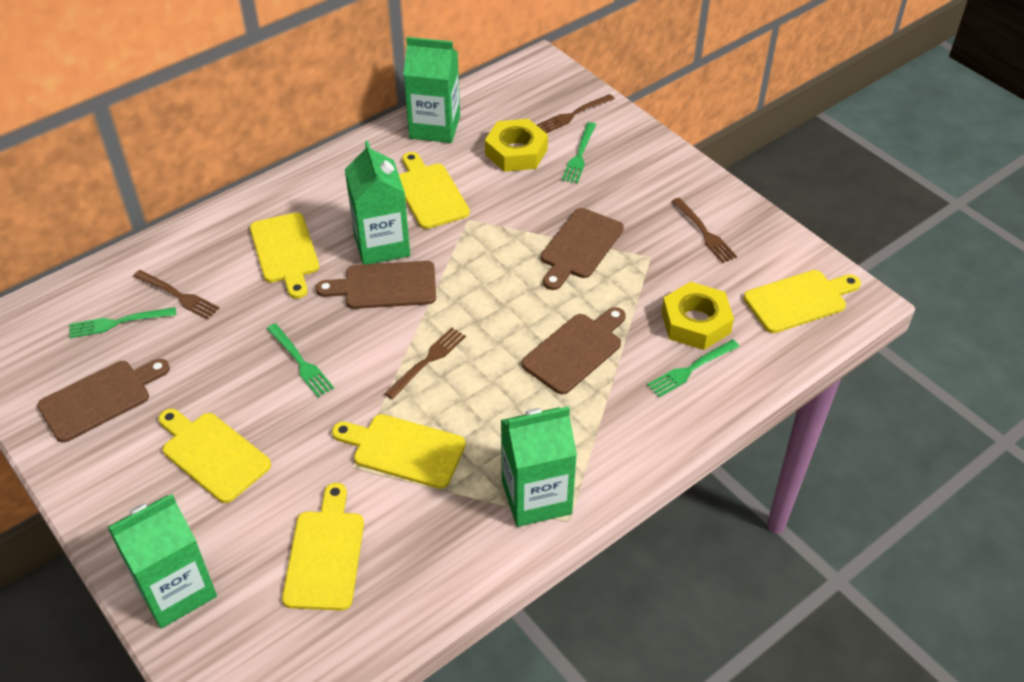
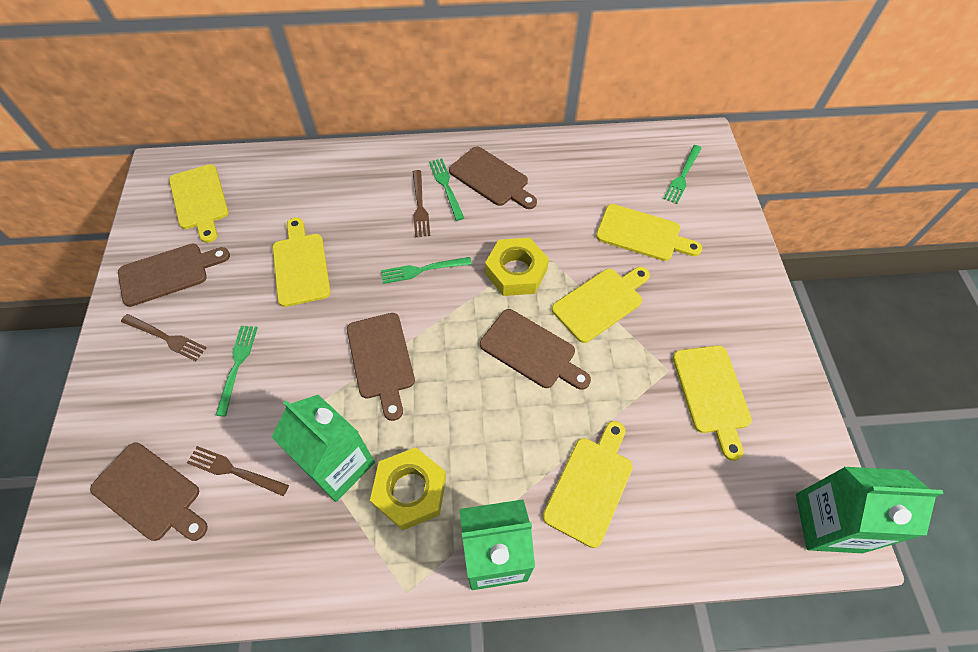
brown cutting board: [37,359,170,442] [316,261,436,309] [522,307,626,394] [541,208,624,290] = 4 -> [90,442,208,541] [118,244,230,307] [347,313,415,421] [449,147,537,209] [480,309,591,390] = 5
brown fork: [133,270,220,320] [384,328,466,399] [537,94,615,133] [672,198,737,263] = 4 -> [121,314,207,361] [187,446,289,496] [413,170,430,237] = 3
green carton: [108,494,217,628] [345,141,410,264] [404,37,460,143] [501,406,577,527] = 4 -> [272,395,375,502] [460,500,535,590] [796,467,943,553] = 3

